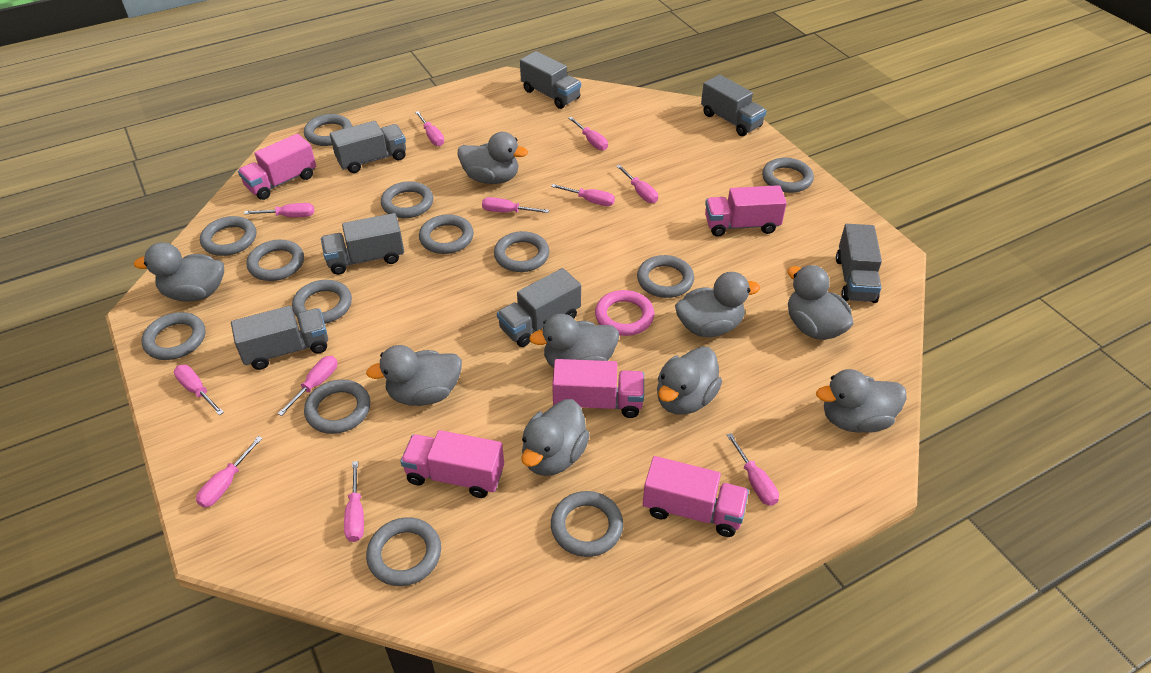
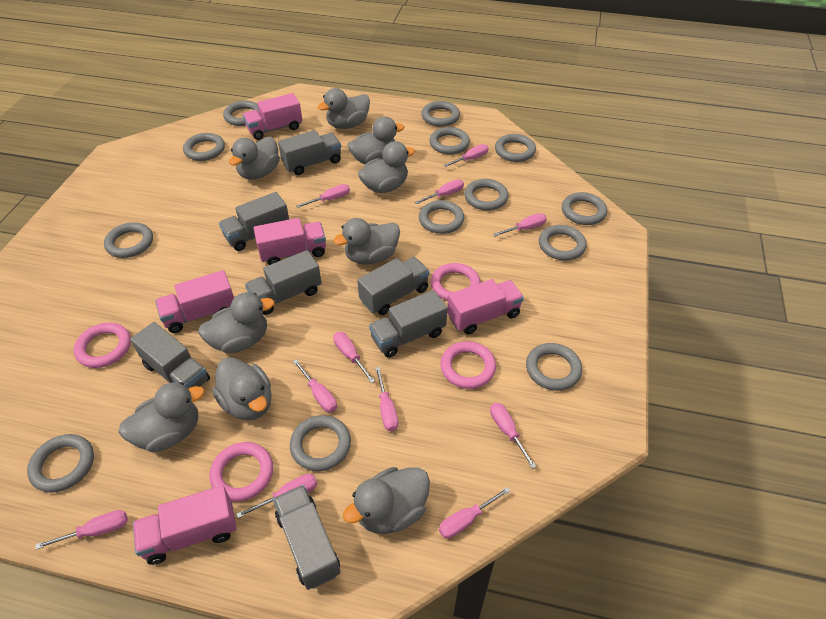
pink ring: [595,290,654,336] = 1 -> [74,323,131,368] [210,442,273,501] [430,263,481,301] [440,341,496,389] = 4

